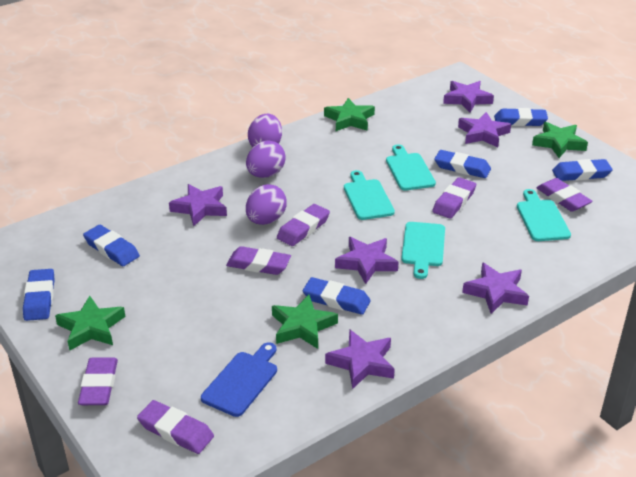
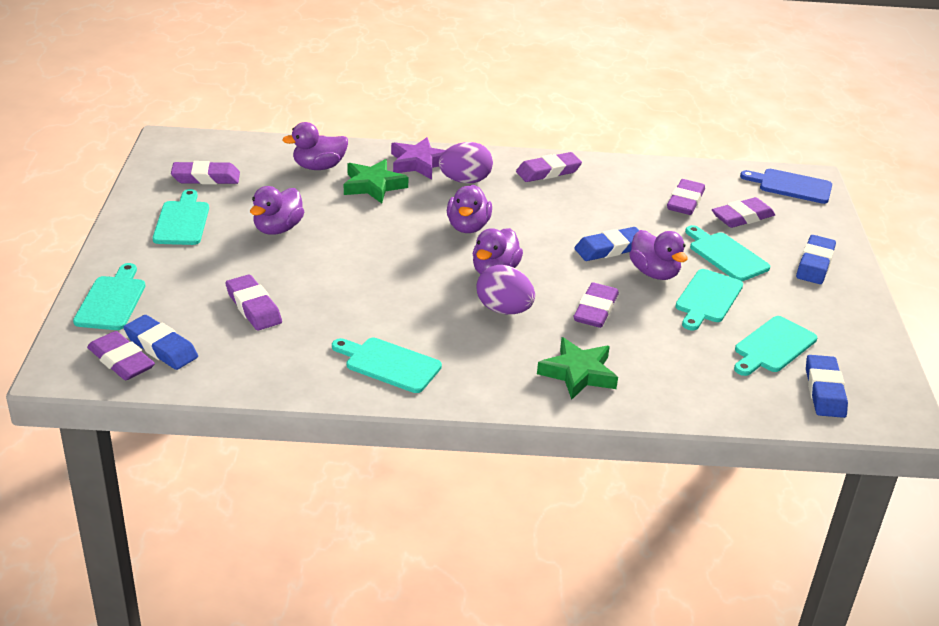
blue eraser: [23,269,55,321] [83,225,140,266] [303,277,371,315] [434,150,491,178] [494,108,548,126] [552,159,613,181] = 6 -> [124,315,198,370] [574,227,639,261] [796,235,836,284] [806,355,848,418] = 4
green star: [55,296,125,350] [272,295,338,349] [324,98,375,131] [532,122,588,158] = 4 -> [344,159,409,203] [537,337,618,400] = 2
purple duck: none = 0 -> [250,186,304,235] [282,122,348,170] [447,185,492,233] [473,228,523,274] [629,230,688,280] = 5
purple egg: [246,140,286,178] [246,184,287,225] [248,114,282,147] = 3 -> [439,142,493,183] [476,265,535,314] = 2
purple eraser: [78,357,118,405] [137,400,214,454] [226,246,291,275] [277,204,330,246] [432,177,476,219] [537,178,592,212] = 6 -> [87,331,155,380] [171,161,240,185] [225,274,282,330] [516,152,582,182] [573,283,619,328] [667,179,705,215] [712,197,775,228] = 7
purple star: [169,184,227,227] [325,329,395,389] [335,237,399,284] [443,81,494,112] [458,112,511,147] [462,263,529,314] = 6 -> [391,137,445,180] = 1
turquoise cutting board: [344,170,395,220] [386,144,436,191] [401,222,445,279] [517,189,571,241] = 4 -> [73,263,145,330] [153,189,209,245] [332,338,442,393] [675,269,743,330] [685,225,770,281] [734,316,817,376] = 6

